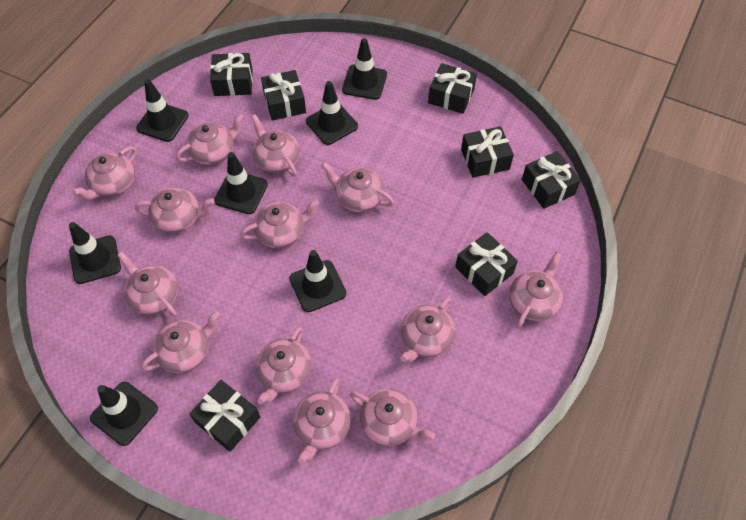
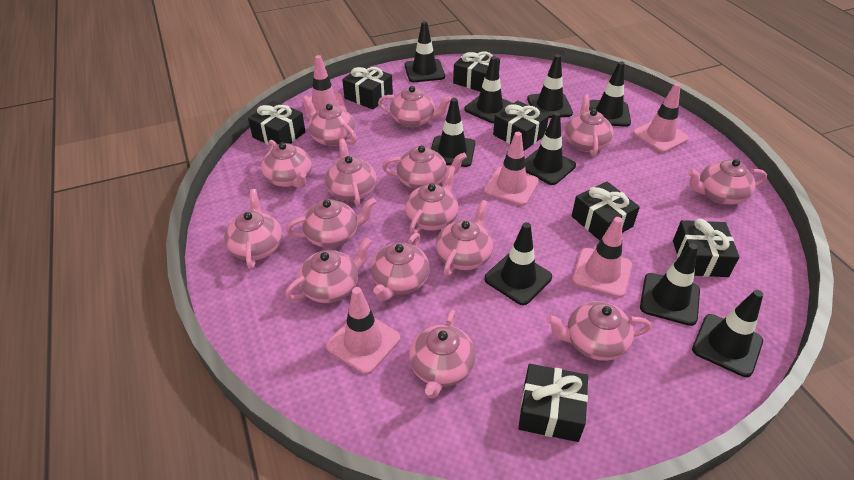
black traffic cone: [69,222,121,284] [90,382,158,446] [136,79,189,142] [214,152,268,214] [289,250,346,312] [306,81,358,145] [342,38,387,100] = 7 -> [405,21,445,82] [431,98,475,167] [464,56,513,123] [484,222,552,305] [525,112,576,185] [527,54,573,118] [589,61,631,127] [640,243,700,326] [692,290,763,377] = 9
pink teapot: [72,146,136,200] [117,252,178,317] [134,188,215,233] [141,311,220,373] [176,114,244,165] [240,200,319,248] [251,114,300,177] [256,326,312,404] [293,378,351,464] [321,162,394,212] [350,389,435,446] [400,297,455,363] [509,252,563,328] = 13 -> [224,189,282,269] [261,140,312,188] [285,238,372,303] [286,198,376,248] [303,96,357,146] [325,138,377,207] [371,233,430,301] [378,86,452,127] [382,145,467,189] [405,166,459,235] [409,310,476,399] [436,200,493,276] [546,301,651,361] [565,94,614,156] [688,159,767,205] = 15
pink traffic cone: none = 0 -> [303,55,347,120] [326,287,400,375] [484,132,539,206] [572,217,632,298] [633,83,689,153] = 5

